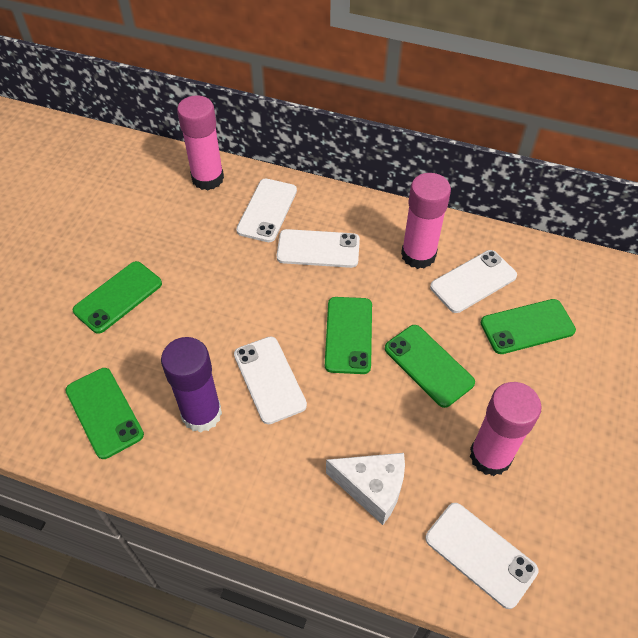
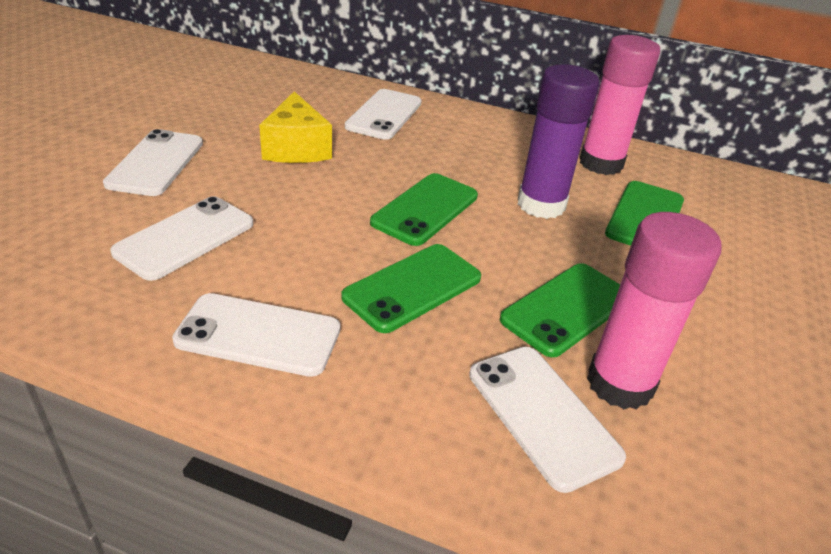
green phone: [65,368,144,459] [73,261,162,334] [325,297,372,374] [385,325,475,408] [481,299,576,354] = 5 -> [341,244,481,333] [370,173,478,246] [500,263,620,357] [605,181,684,246] = 4
pink glue stick: [177,95,224,190] [401,173,451,269] [470,382,542,476] = 3 -> [580,35,661,175] [587,212,722,409] = 2
white cheese: [326,453,405,525] = 1 -> none = 0
yellow cheese: none = 0 -> [259,91,332,163] = 1

